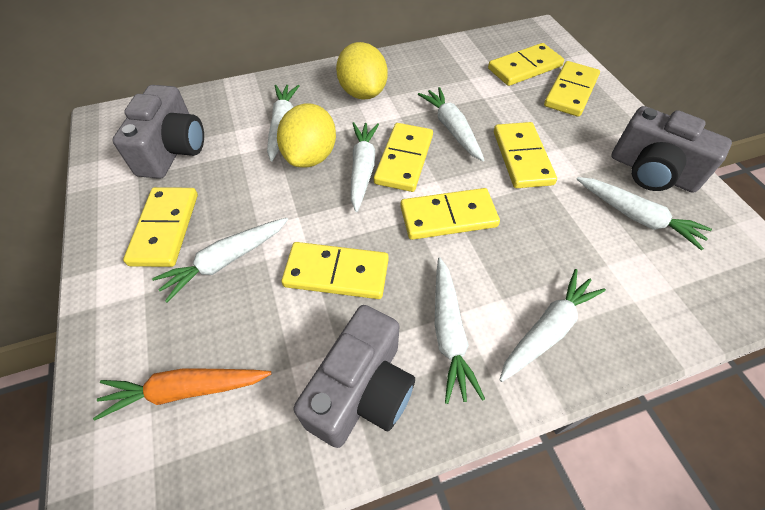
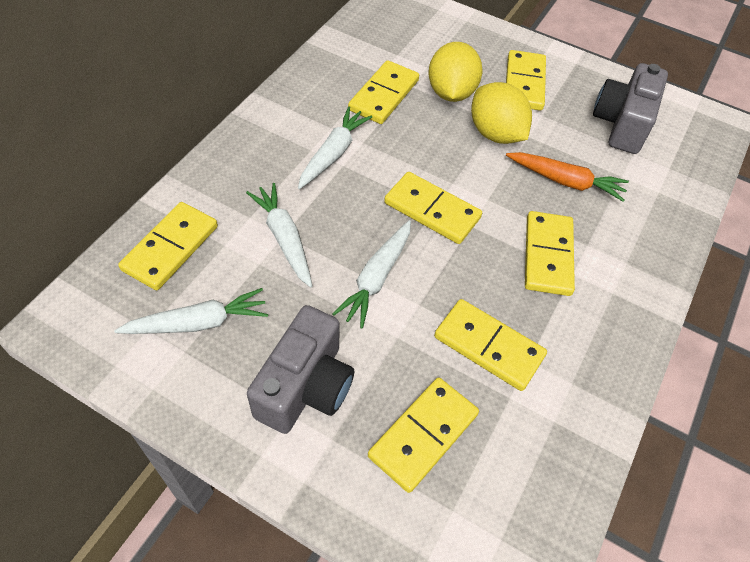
grey camera: [112,85,204,179] [293,305,415,448] [611,106,732,193] = 3 -> [247,305,354,434] [593,63,668,154] = 2
white carrot: [152,218,288,302] [267,85,299,161] [351,122,379,212] [418,87,484,161] [435,258,485,404] [499,269,606,382] [577,177,712,250] = 7 -> [114,288,268,334] [246,183,312,288] [298,107,372,189] [332,220,411,328] = 4

